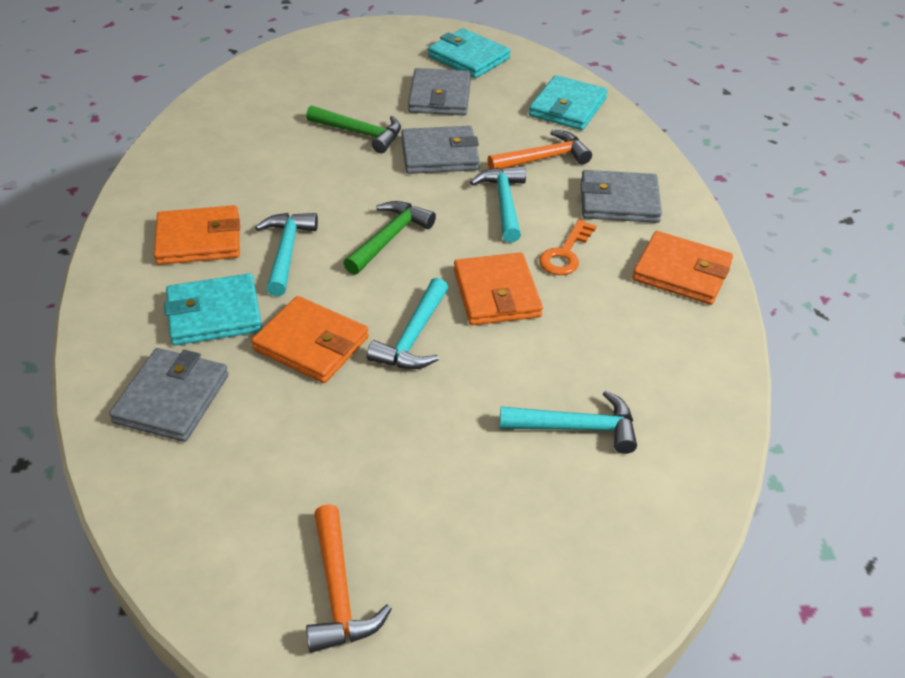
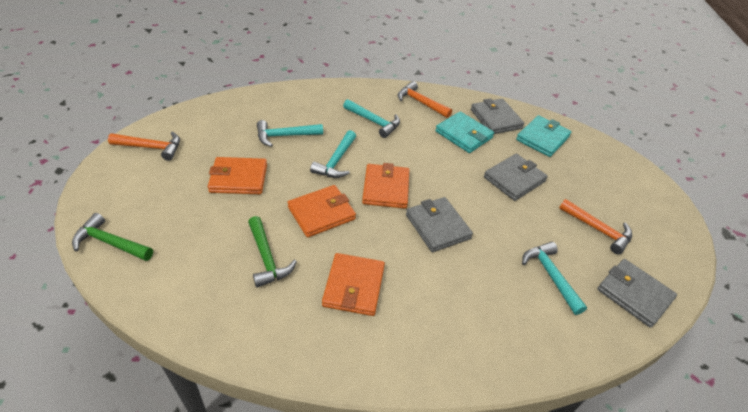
orange hammer: [306,504,392,653] [487,130,592,170] = 2 -> [108,131,180,161] [398,81,452,118] [559,199,632,254] = 3
orange key: [539,220,597,275] = 1 -> none = 0
turquoise wallet: [164,273,262,346] [428,28,510,78] [529,75,608,130] = 3 -> [435,111,494,153] [516,115,572,157] = 2

